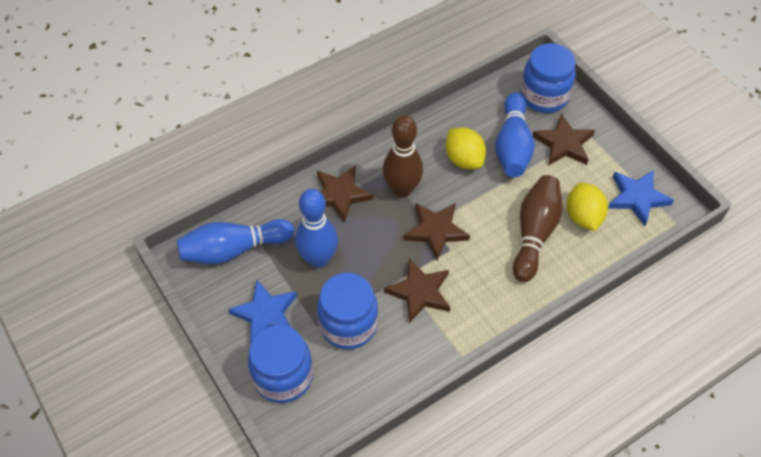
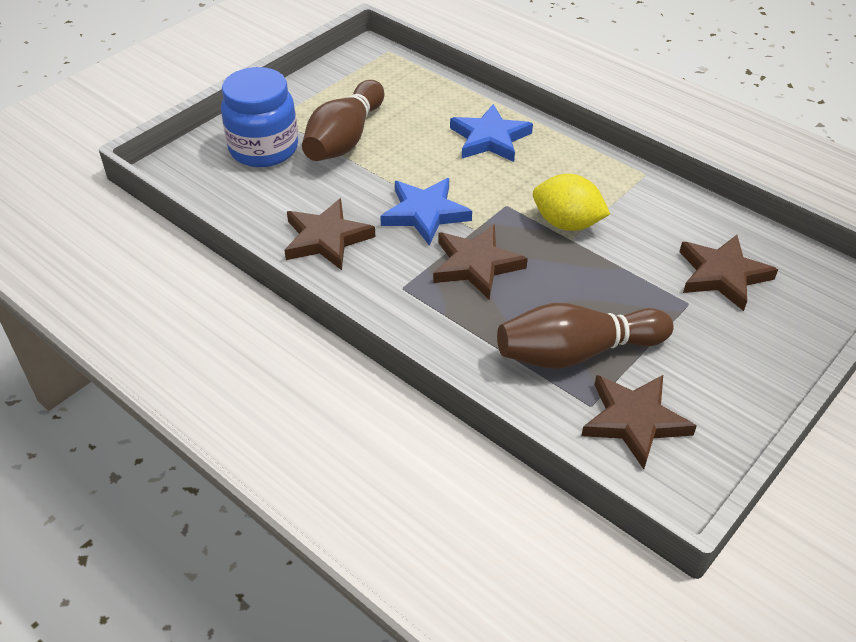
blue bowling pin: [177,219,294,264] [295,189,338,268] [495,93,535,177] = 3 -> none = 0
blue jar: [248,325,313,403] [317,273,378,350] [520,43,576,113] = 3 -> [221,67,298,167] = 1
yellow lemon: [445,127,486,169] [567,182,608,231] = 2 -> [533,174,610,231] = 1

